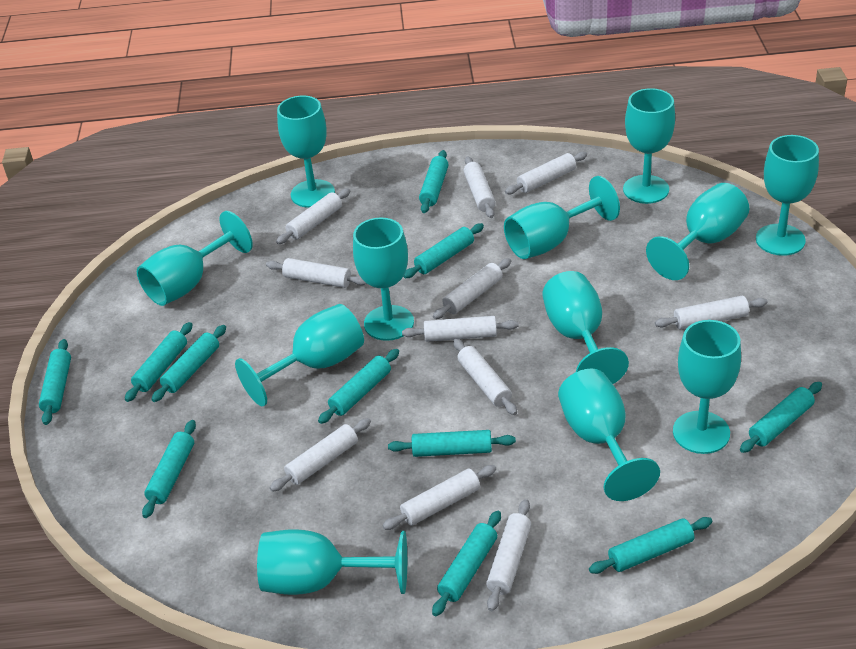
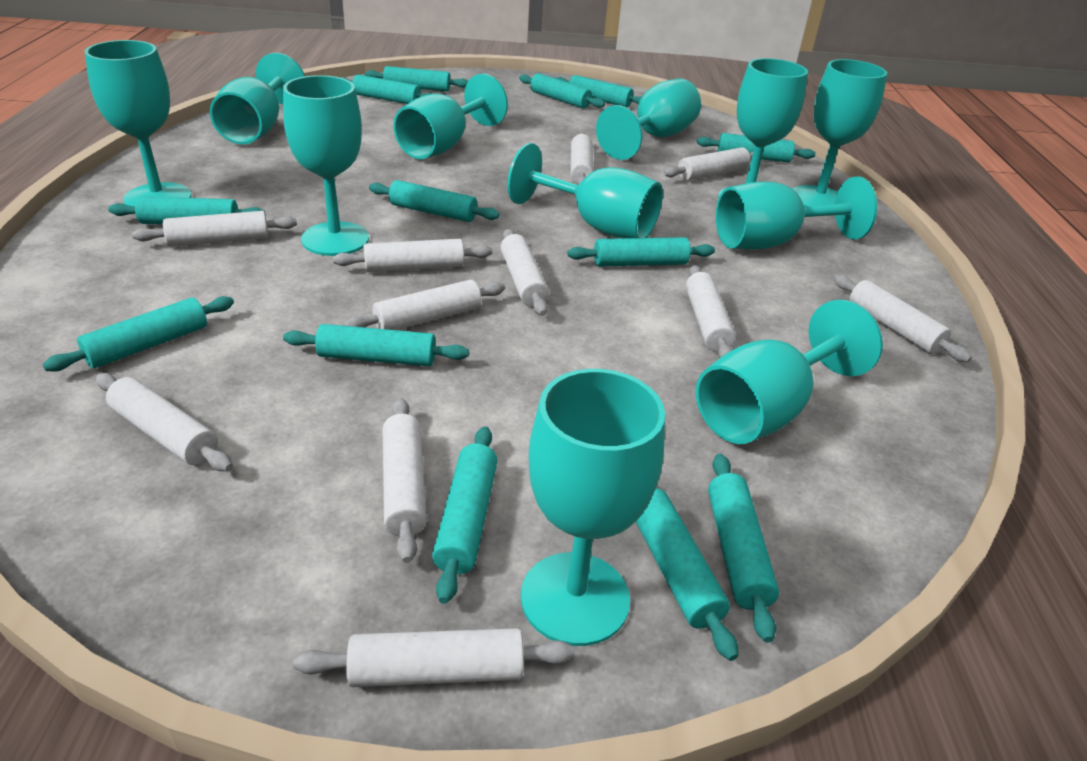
turquoise goblet: [137,211,253,306] [235,304,364,406] [257,529,407,595] [277,96,335,208] [353,217,414,341] [504,176,620,259] [542,271,629,384] [558,369,660,501] [623,88,675,204] [646,183,749,280] [673,320,741,454] [756,135,819,256] = 12 -> [85,40,192,206] [210,53,305,144] [283,75,369,256] [393,74,508,159] [507,143,663,238] [521,369,665,646] [596,79,701,160] [696,300,883,444] [716,176,877,250] [718,58,808,199] [793,59,887,207] = 11
turquoise rolling pin: [39,339,71,425] [125,322,192,402] [142,420,196,518] [151,325,226,402] [318,349,399,424] [388,430,516,457] [403,223,484,278] [419,150,449,213] [432,511,501,616] [589,517,712,574] [740,382,822,453] = 11 -> [43,296,234,372] [108,196,265,225] [283,324,469,366] [343,75,433,104] [365,66,468,92] [369,180,499,222] [432,426,498,604] [519,73,605,109] [555,75,642,108] [567,237,715,267] [636,488,738,661] [697,133,816,163] [708,454,779,643] = 13

